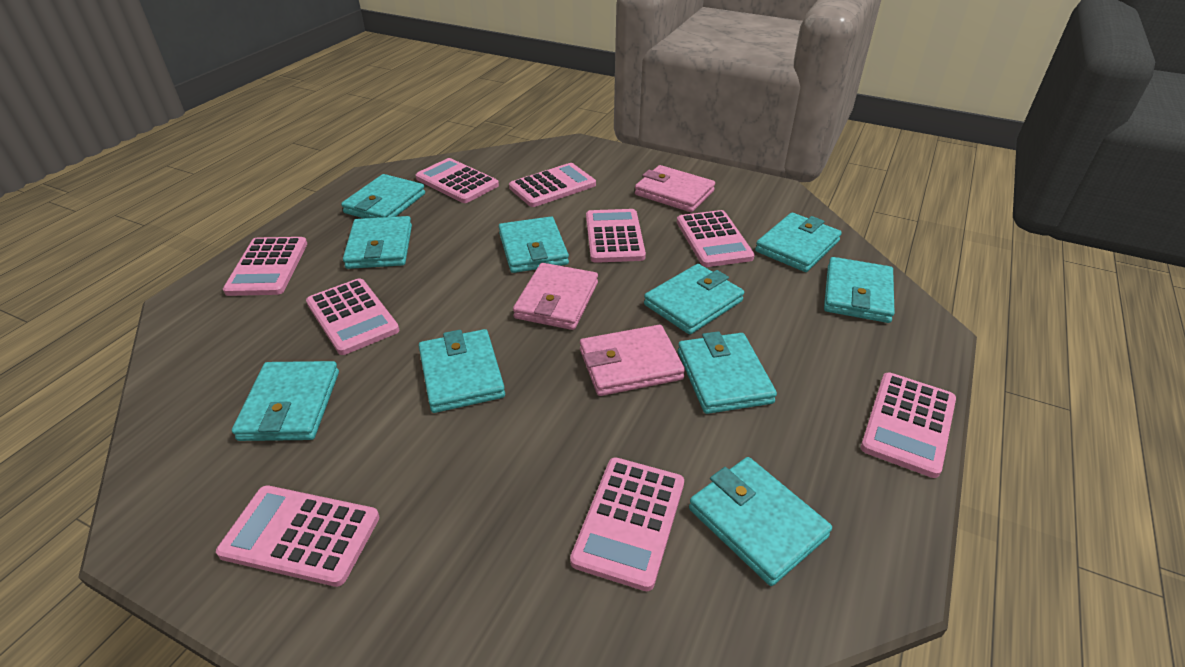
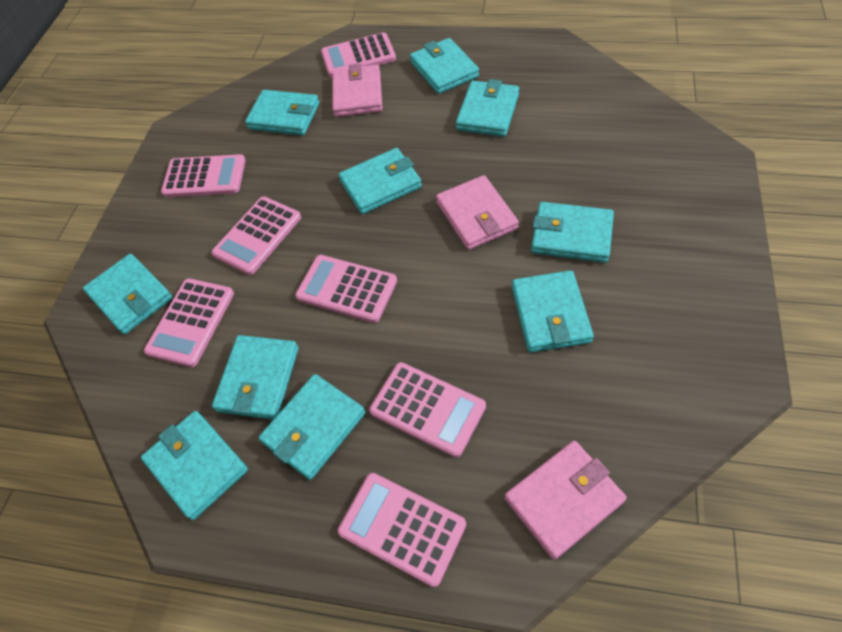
pink calculator: [216,485,380,587] [223,237,307,296] [306,278,399,355] [416,158,499,203] [509,163,596,207] [570,457,684,591] [586,209,646,263] [677,210,755,267] [861,373,956,478] = 9 -> [144,278,234,367] [161,154,246,197] [211,197,301,275] [295,255,397,323] [321,32,396,77] [338,473,466,587] [369,362,486,458] = 7

